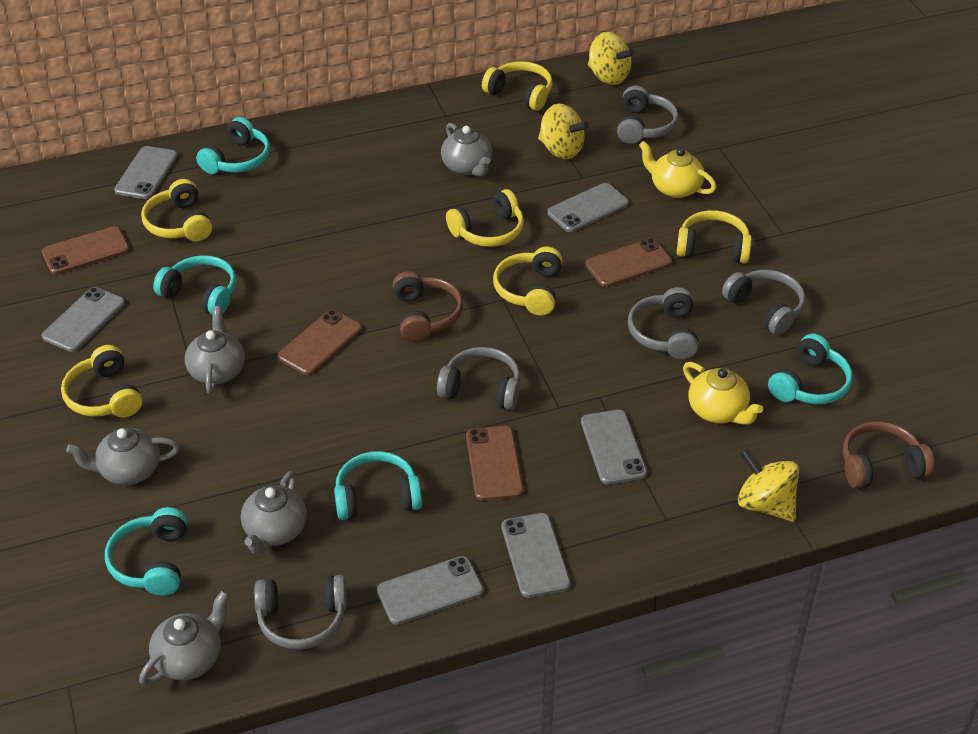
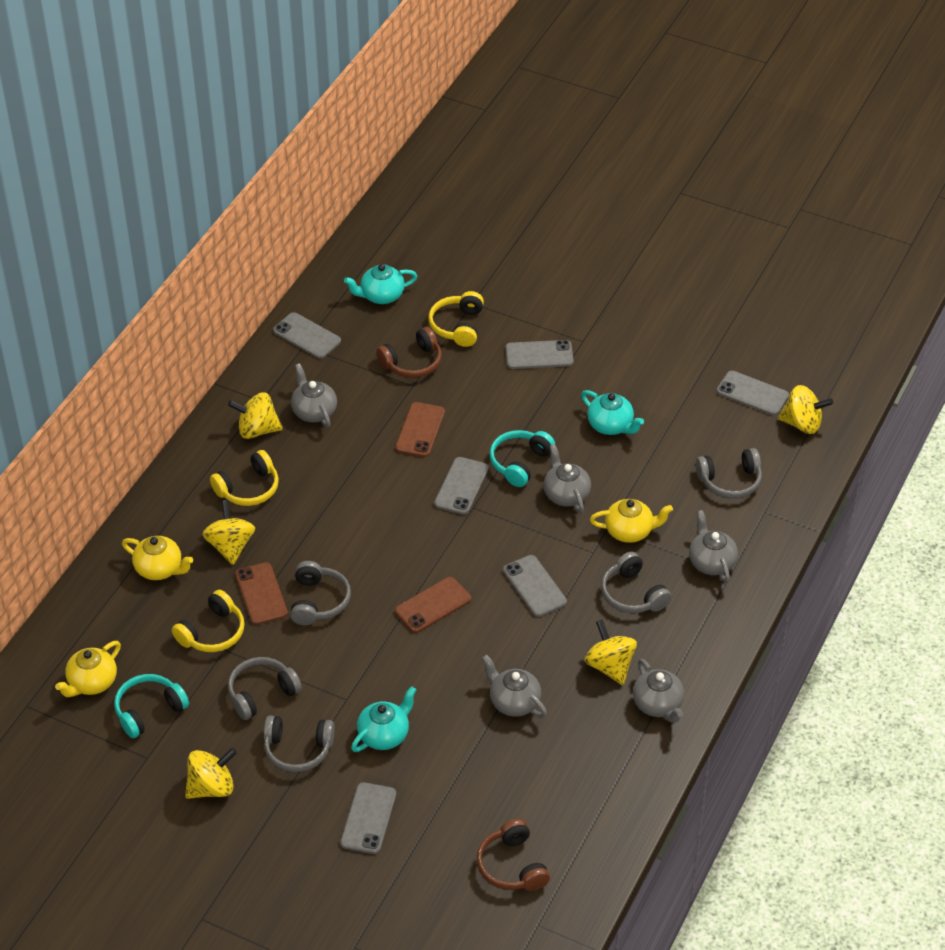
brown phone: [42,226,130,274] [278,310,362,375] [466,426,523,501] [585,238,672,287] = 4 -> [235,562,288,625] [395,402,445,457] [395,577,471,633] = 3
turquoise headphones: [105,507,187,596] [153,255,237,315] [196,117,270,174] [334,451,422,520] [768,333,853,404] = 5 -> [114,674,189,738] [489,430,555,487] = 2
turquoise teapot: none = 0 -> [344,264,417,304] [351,686,416,752] [581,390,644,435] = 3
yellow headphones: [61,345,142,417] [141,179,212,241] [446,189,524,247] [482,61,553,111] [493,247,563,316] [677,210,752,263] = 6 -> [172,590,245,652] [210,450,279,506] [429,291,484,347] = 3
yellow spinning top: [538,104,589,159] [588,32,634,85] [738,448,799,522] = 3 -> [185,748,237,799] [202,500,255,565] [228,392,283,439] [585,619,637,685] [778,385,833,434] = 5
yellow teapot: [639,141,717,198] [683,362,763,425] = 2 -> [55,641,121,697] [122,536,193,580] [590,499,673,543] = 3

